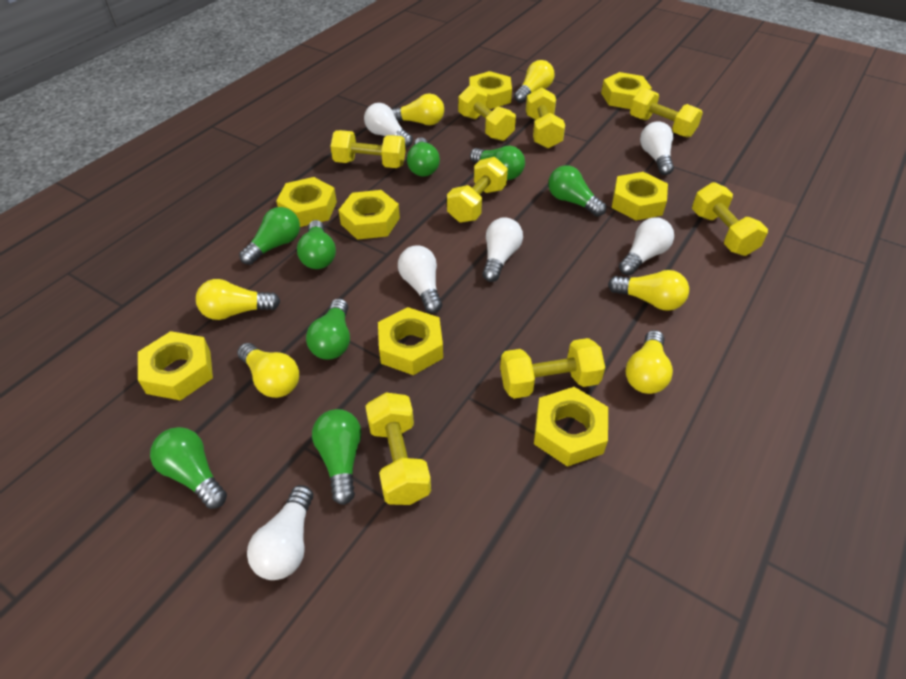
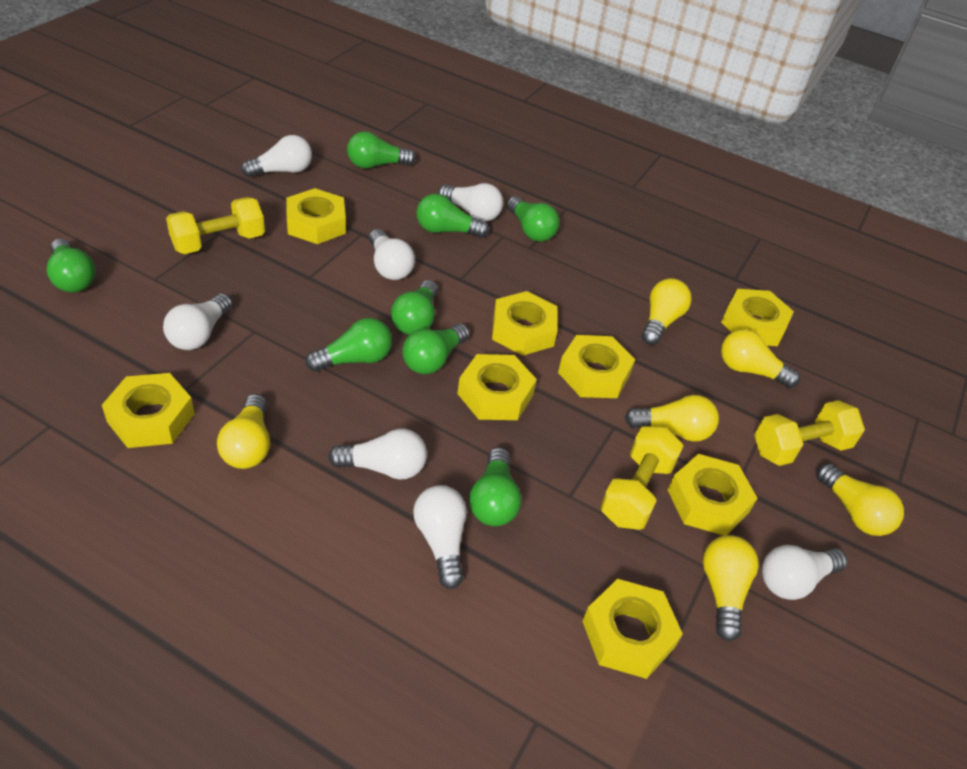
white light bulb: [247,485,313,580] [364,103,413,148] [398,246,442,313] [482,217,523,282] [619,218,674,275] [640,121,674,175] = 6 -> [163,293,233,350] [241,135,312,177] [328,429,427,480] [369,229,415,280] [413,485,467,589] [438,183,503,221] [762,545,847,600] = 7
yellow dumbbell: [330,130,406,168] [365,392,431,505] [447,157,508,223] [458,86,516,141] [500,338,605,399] [526,87,565,148] [630,87,703,138] [692,182,768,256] = 8 -> [166,197,265,254] [600,426,683,530] [754,400,865,466] = 3

